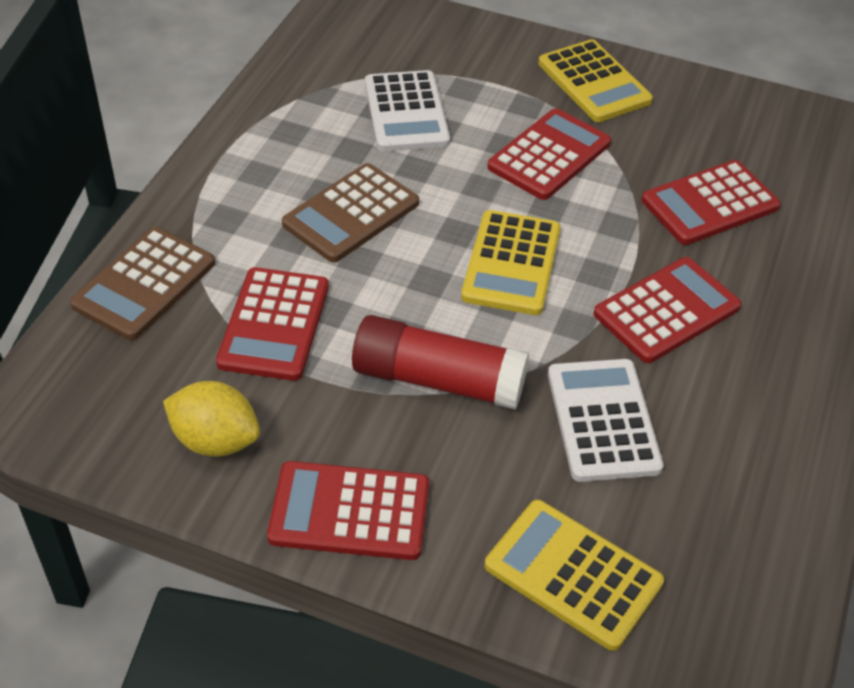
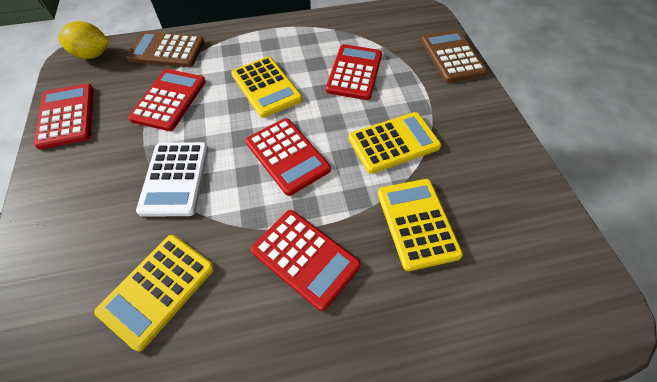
red glue stick: [352,315,529,410] = 1 -> none = 0
white calculator: [365,70,450,152] [548,359,664,482] = 2 -> [136,142,208,217] = 1
yellow calculator: [461,210,561,315] [485,500,664,651] [538,39,653,122] = 3 -> [94,235,214,351] [231,57,302,118] [349,112,441,174] [378,179,463,271] = 4

